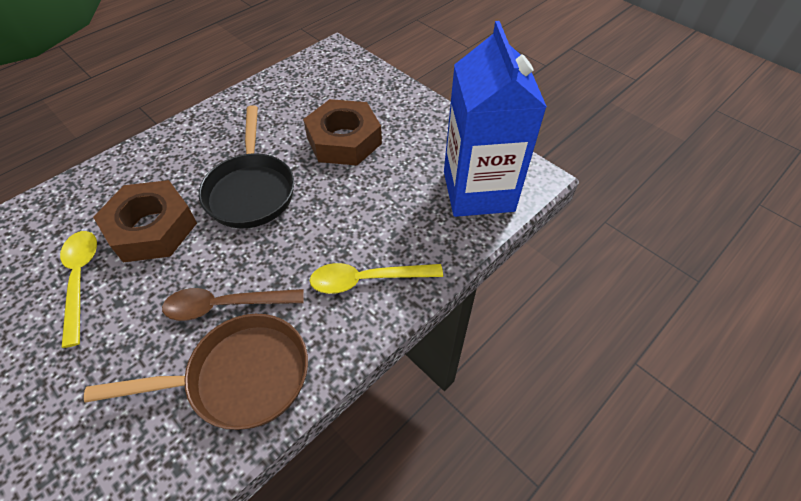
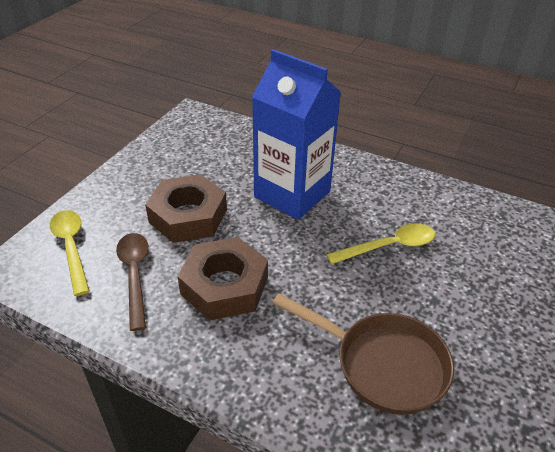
black pan: [199,105,294,228] = 1 -> none = 0

